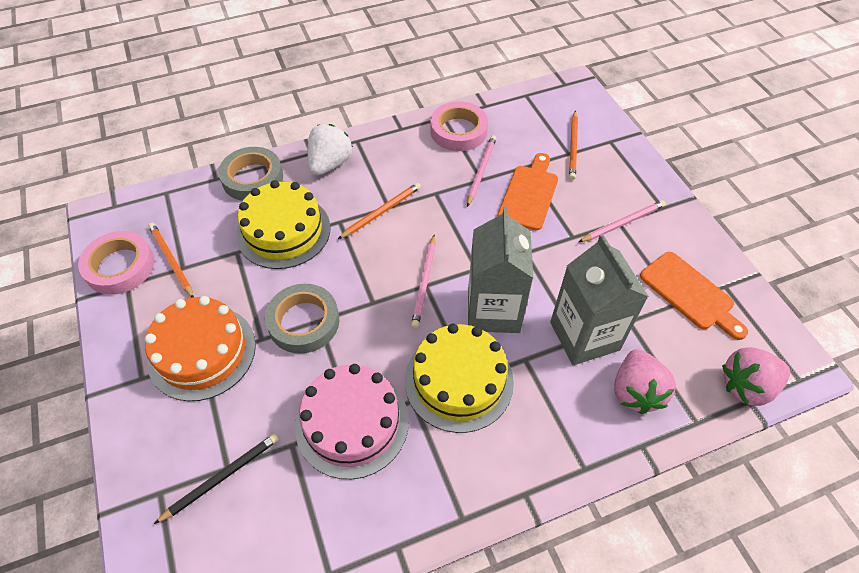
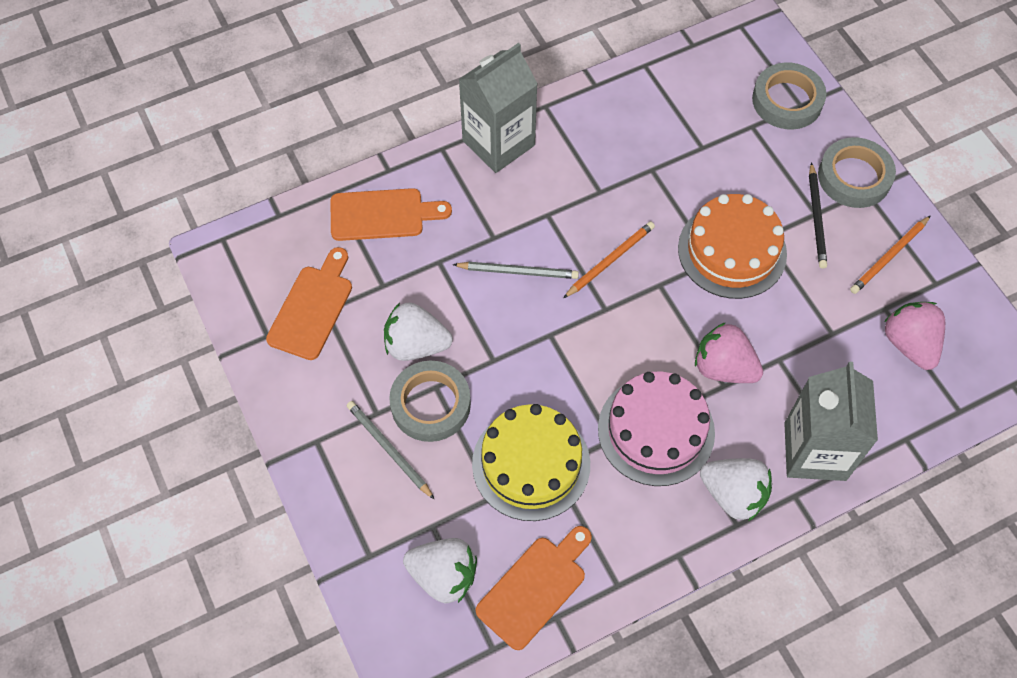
grey pencil: none = 0 -> [347,401,435,500] [452,262,579,279] = 2
grey tape: [218,147,283,201] [265,284,339,354] = 2 -> [389,361,471,442] [752,62,826,130] [818,137,896,208] = 3
orange cutting board: [498,153,558,231] [640,252,748,340] = 2 -> [266,247,352,360] [330,188,452,241] [476,526,592,650] = 3
orange pencil: [148,223,194,298] [338,183,421,239] [569,111,578,180] = 3 -> [563,221,655,298] [850,215,931,294] = 2
pink pencil: [411,235,436,328] [467,135,497,207] [579,200,666,242] = 3 -> none = 0
pink tape: [78,231,154,295] [430,101,488,151] = 2 -> none = 0
white strawberry: [308,124,353,175] = 1 -> [384,302,453,361] [403,538,477,603] [700,458,772,521] = 3
yellow cake: [236,180,330,269] [405,324,514,433] = 2 -> [472,404,590,521] = 1

